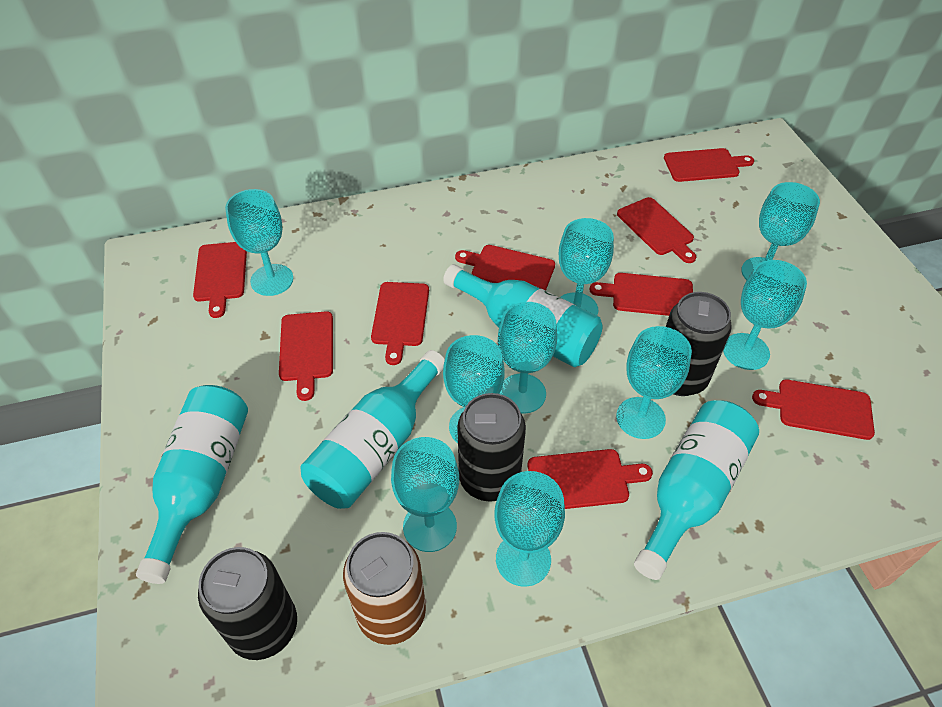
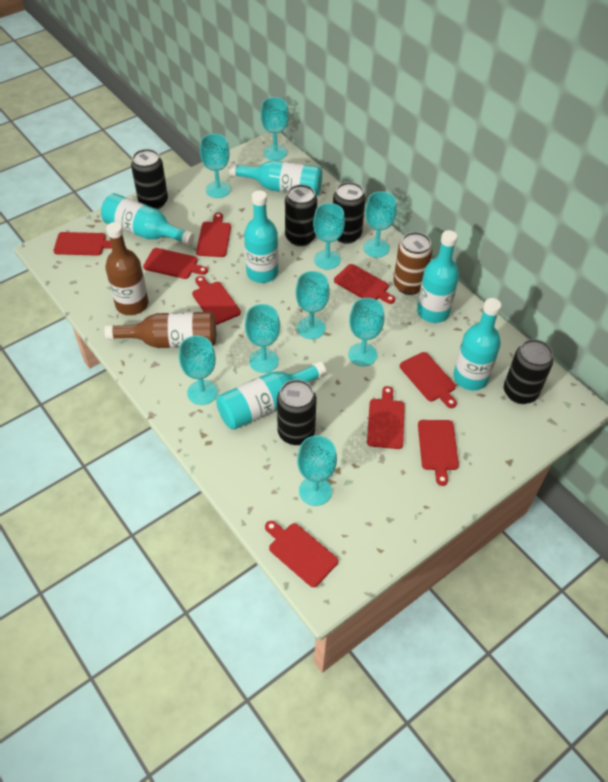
black can: [198,547,297,660] [457,393,526,502] [666,292,732,396] = 3 -> [131,149,168,209] [277,380,317,445] [285,184,317,246] [333,182,366,244] [504,339,553,404] = 5
brown bottle: none = 0 -> [105,222,149,315] [105,312,216,348] = 2
turquoise bottle: [136,385,248,584] [301,350,445,509] [443,264,603,367] [634,400,759,580] = 4 -> [101,193,195,246] [216,361,326,430] [229,160,322,196] [244,190,278,283] [417,230,459,323] [453,298,501,391] = 6

